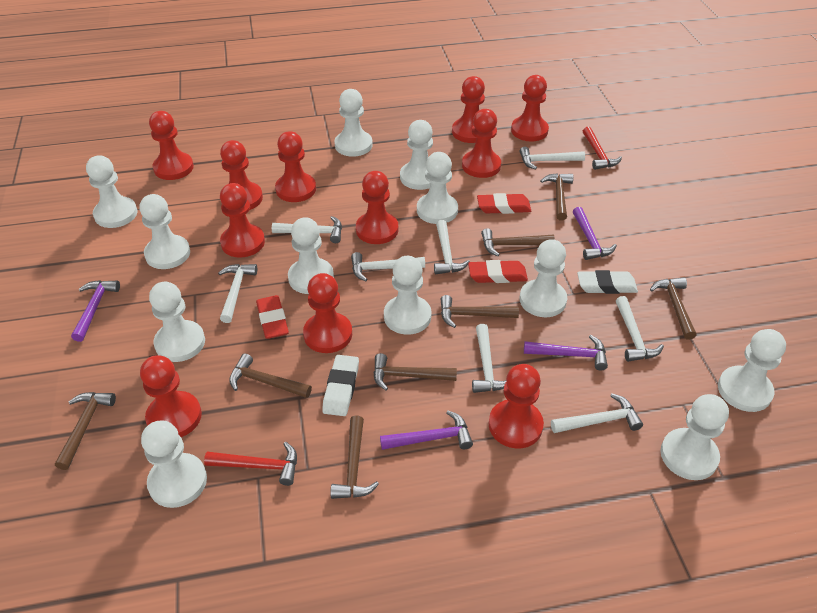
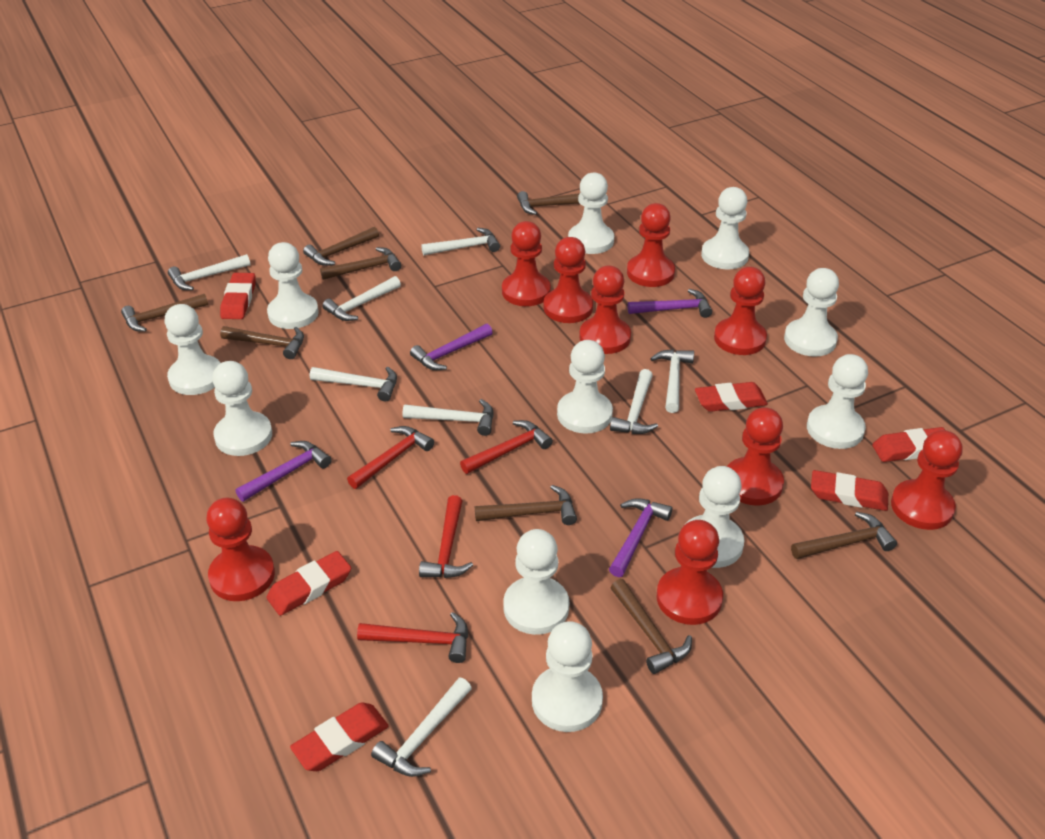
red eraser: [256,295,289,339] [468,260,528,283] [477,193,531,214] = 3 -> [220,273,255,319] [266,551,351,616] [290,703,388,771] [695,382,768,412] [811,470,888,511] [872,427,945,462] = 6
red hammer: [204,442,297,486] [583,127,622,170] = 2 -> [347,426,434,489] [357,612,468,663] [419,495,473,578] [460,420,553,474] = 4
red pawn: [140,355,202,437] [149,111,194,180] [220,140,263,210] [220,183,265,258] [275,131,316,202] [303,273,352,353] [356,171,398,244] [452,76,485,143] [462,109,501,178] [489,364,544,448] [511,75,549,142] = 11 -> [206,498,275,601] [502,221,551,306] [543,237,593,323] [579,266,631,354] [627,203,675,287] [657,520,723,625] [714,267,767,355] [727,407,784,506] [891,430,963,530] = 9
white eraser: [322,355,359,416] [577,270,638,294] = 2 -> none = 0
white pawn: [86,155,137,228] [139,194,190,269] [141,420,207,508] [149,282,205,362] [288,217,334,294] [334,89,373,157] [384,256,431,335] [400,120,433,190] [417,152,458,224] [520,239,567,317] [660,394,729,480] [718,329,786,412] = 12 -> [164,304,221,395] [212,361,272,456] [267,242,319,329] [503,529,569,635] [532,621,603,732] [557,340,613,434] [568,172,614,254] [687,466,744,568] [701,187,749,269] [784,268,839,357] [807,354,868,449] = 11

